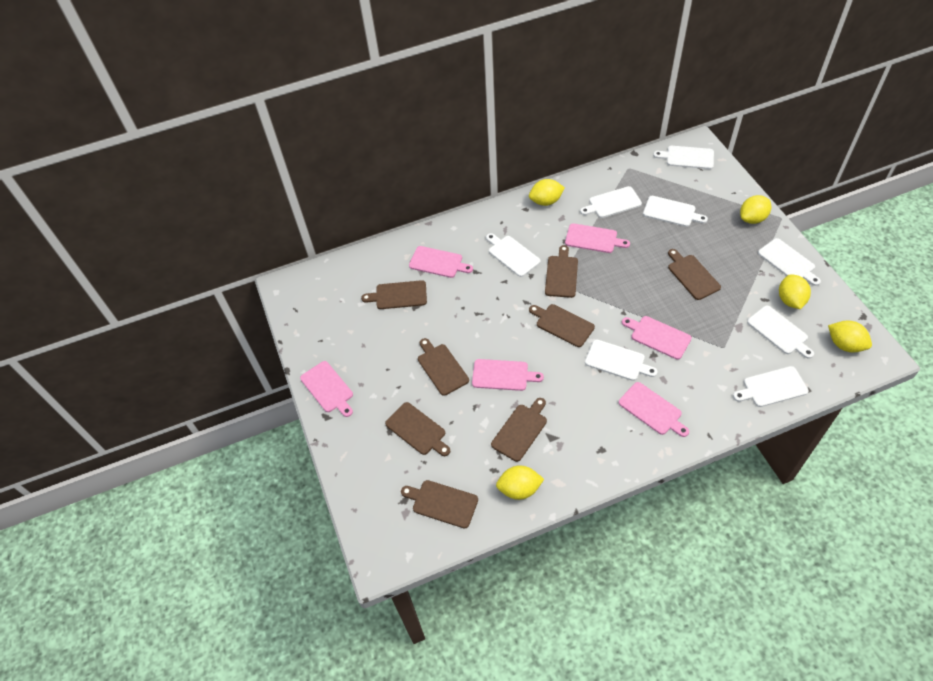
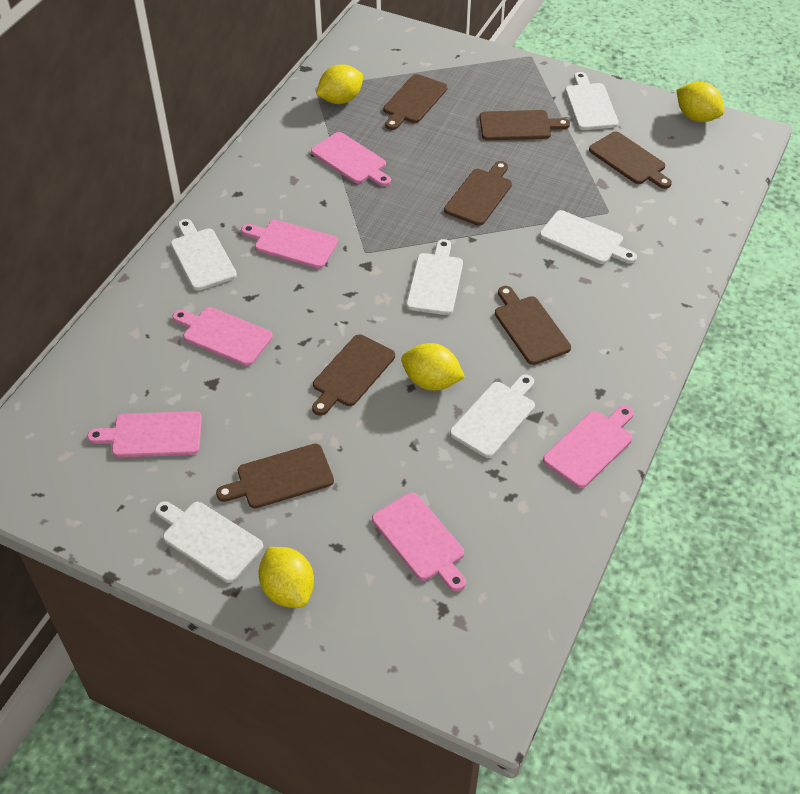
brown cutting board: [361,280,427,309] [385,402,450,456] [401,480,478,528] [418,338,469,396] [491,398,547,462] [529,304,595,347] [545,245,578,298] [668,249,721,300] = 8 -> [216,444,334,508] [312,334,395,416] [383,74,447,130] [444,161,512,226] [479,110,570,140] [495,286,571,365] [589,132,672,189] = 7
white cutting board: [486,233,541,277] [580,186,642,218] [585,339,658,381] [643,196,708,227] [653,146,714,169] [733,366,809,407] [747,306,814,359] [758,238,821,286] = 8 -> [155,501,263,583] [171,219,237,291] [406,239,463,315] [450,374,535,458] [540,210,637,264] [565,72,619,130] = 6
yellow lemon: [496,465,544,500] [529,179,565,206] [740,195,771,224] [779,274,811,309] [828,320,872,352] = 5 -> [258,547,314,608] [316,64,363,104] [401,343,465,391] [677,82,724,122] = 4

